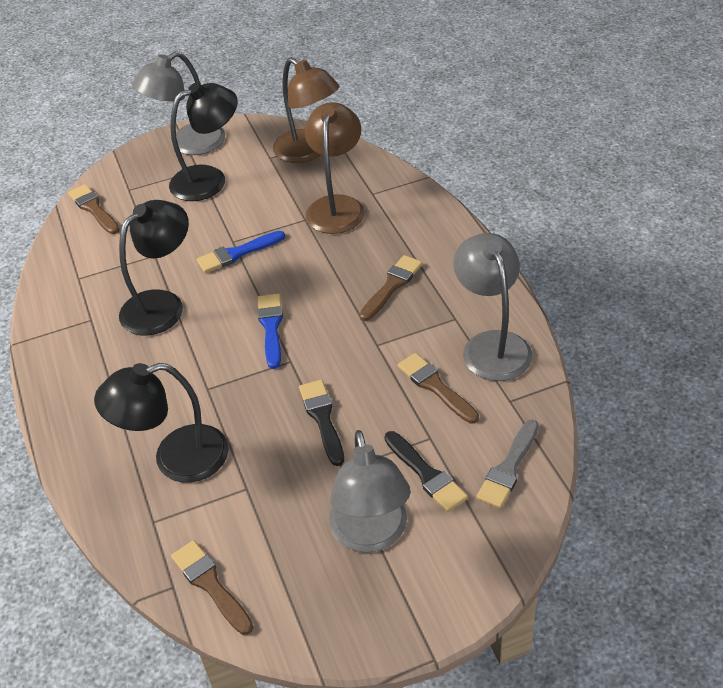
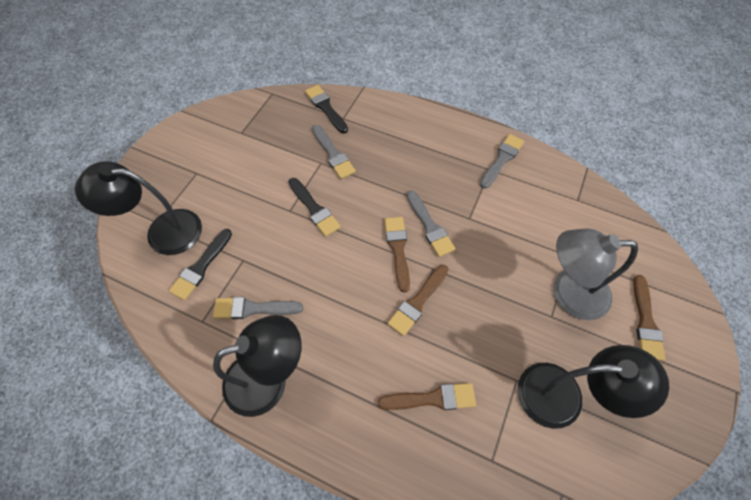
black brush: [299,380,344,466] [384,431,468,512] = 2 -> [169,229,232,300] [289,178,341,237] [305,85,348,134] = 3
blue brush: [197,231,285,273] [258,293,283,369] = 2 -> none = 0
brown lamp: [273,57,340,163] [305,102,364,234] = 2 -> none = 0
grey brush: [476,420,539,509] = 1 -> [213,297,303,319] [312,125,356,179] [407,191,455,257] [480,134,524,189] = 4
grey lamp: [132,51,225,155] [329,430,411,553] [453,233,532,381] = 3 -> [554,228,638,320] = 1

